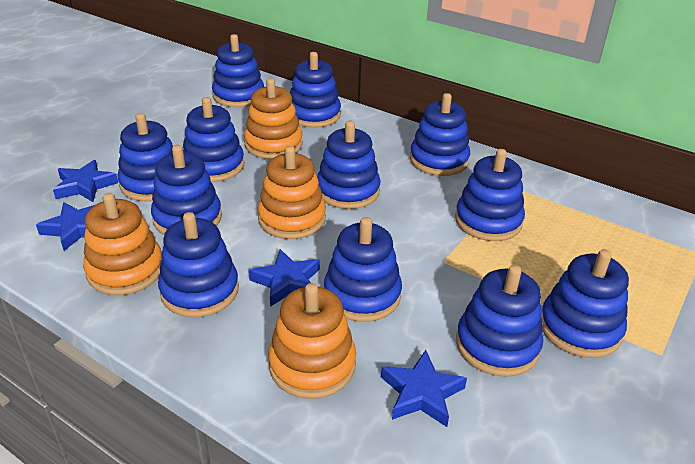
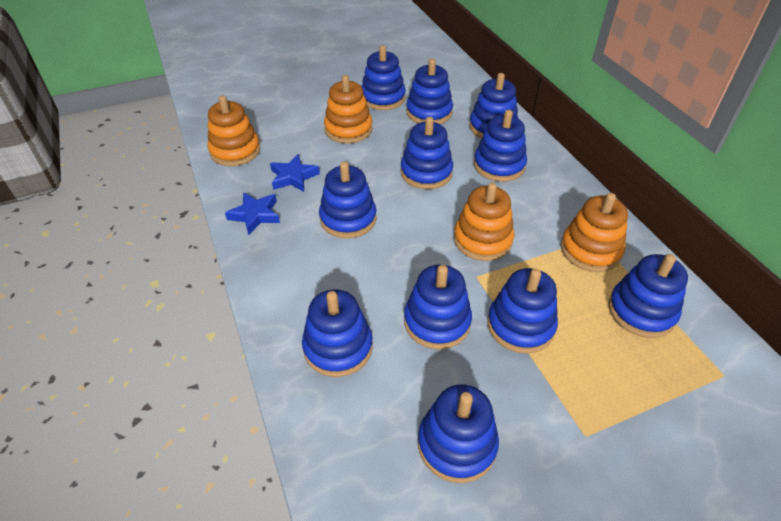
blue stacking toy: [117,113,173,202] [151,145,222,235] [158,212,239,317] [183,97,244,182] [212,34,264,107] [290,52,341,128] [317,121,381,209] [324,217,402,322] [410,93,470,176] [455,149,525,241] [456,265,543,377] [541,249,629,358] = 12 -> [302,289,373,377] [319,162,377,238] [361,45,406,110] [400,117,453,189] [404,265,472,349] [406,59,453,124] [418,384,499,483] [469,73,518,138] [474,110,527,182] [487,268,558,354] [608,254,688,338] = 11
blue star: [36,202,95,251] [53,160,118,202] [249,249,320,307] [381,350,467,427] = 4 -> [225,192,280,235] [270,154,320,192] = 2

